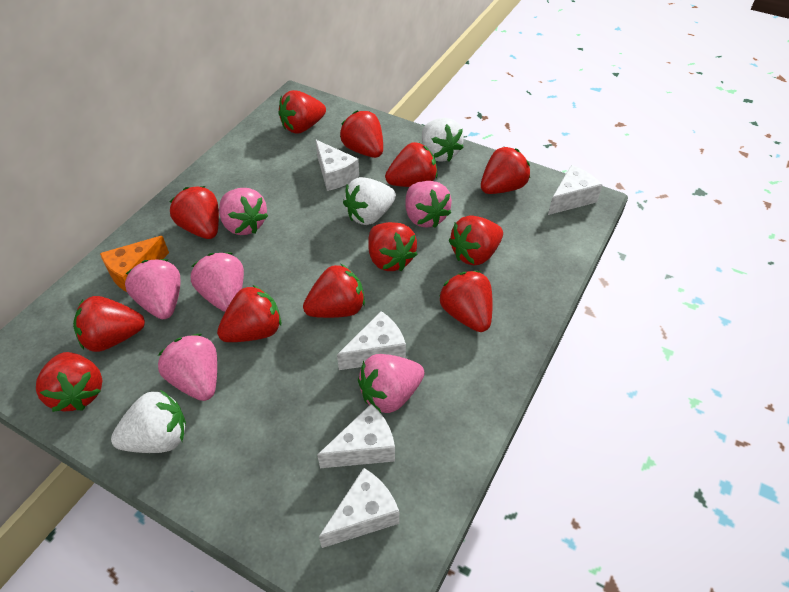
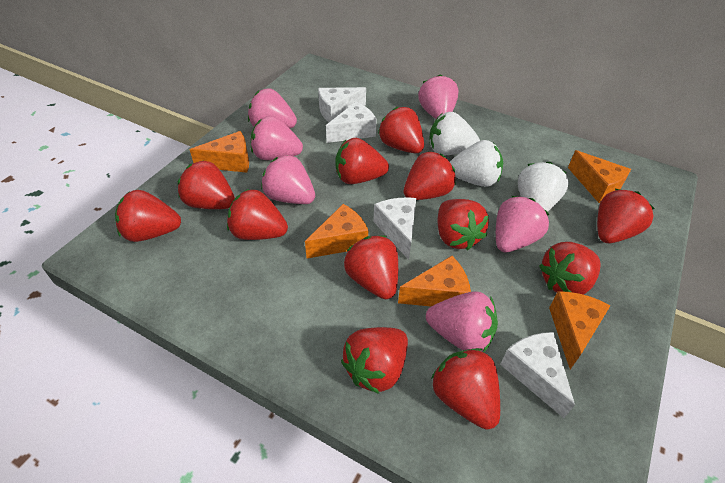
orange cheese: [100,236,169,292] = 1 -> [189,131,249,173] [305,204,368,258] [398,256,471,307] [549,291,611,369] [568,150,631,203] = 5
white cheese: [316,140,359,191] [317,404,395,468] [319,468,399,548] [337,311,406,370] [548,165,602,215] = 5 -> [318,87,366,122] [326,102,377,143] [373,197,416,260] [500,332,575,418] = 4

